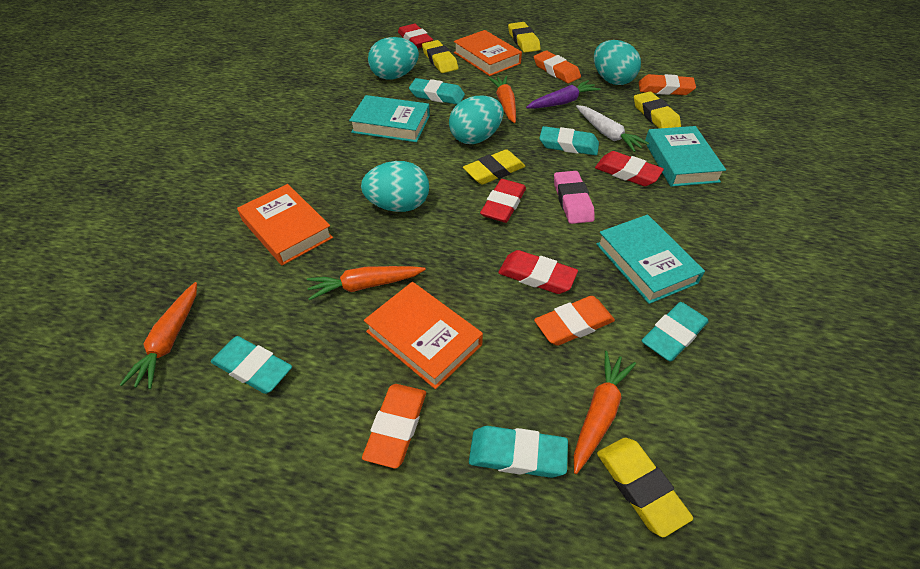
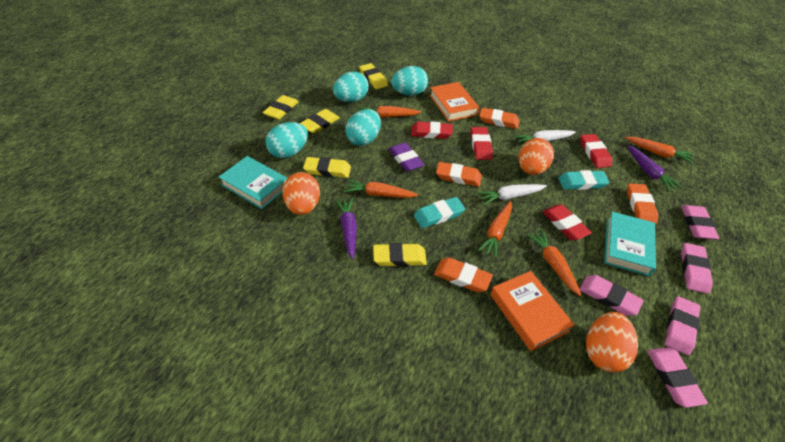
orange book: [237,184,333,265] [364,282,483,389] [454,30,522,76] = 3 -> [430,82,479,122] [490,271,575,351] = 2
orange carrot: [120,282,197,389] [307,266,426,301] [488,76,516,123] [574,351,636,474] = 4 -> [344,180,418,198] [359,106,421,118] [478,201,512,258] [526,229,582,296] [625,137,695,164] = 5
orange egg: none = 0 -> [282,172,320,215] [519,138,554,175] [586,312,638,372] = 3
pink eraser: [554,171,595,224] = 1 -> [579,275,643,316] [647,347,708,407] [665,296,700,355] [681,205,719,239] [681,243,713,294] = 5
purple carrot: [526,80,601,109] = 1 -> [335,197,357,259] [627,145,682,191] = 2
purple eraser: none = 0 -> [389,143,424,172] = 1
turquoise book: [349,95,430,142] [596,215,705,304] [645,126,726,187] = 3 -> [219,156,287,209] [604,212,656,276] = 2
turquoise eraser: [211,336,292,394] [409,78,465,104] [469,426,568,478] [539,126,599,155] [642,302,709,361] = 5 -> [414,197,465,228] [558,170,610,190] = 2
white carrot: [576,105,649,152] = 1 -> [477,184,547,205] [515,130,576,147] = 2

